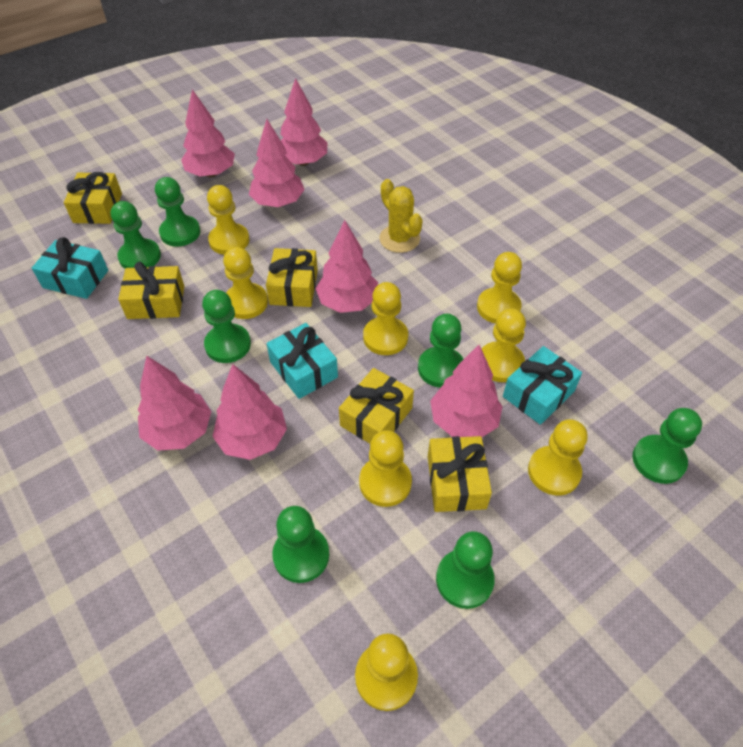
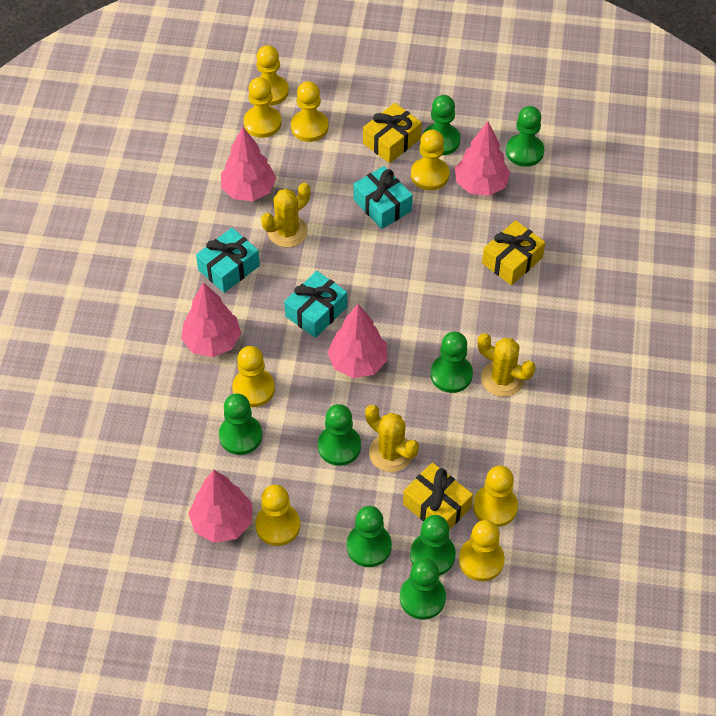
green pawn: [111,201,161,269] [155,177,200,247] [202,290,251,363] [272,506,329,583] [418,314,463,388] [436,531,495,609] [633,408,702,484] = 7 -> [219,393,262,455] [318,404,361,466] [347,506,392,567] [400,558,446,620] [410,515,456,576] [423,95,460,155] [430,332,473,393] [506,106,544,167] = 8
pink tree: [138,356,211,451] [181,89,235,178] [212,364,287,460] [249,119,305,207] [281,78,327,166] [316,220,378,313] [430,345,503,437] = 7 -> [181,282,241,357] [188,470,252,543] [221,127,276,201] [327,304,387,378] [455,121,510,196] = 5
yellow cactus: [379,179,423,253] = 1 -> [261,183,310,247] [365,405,419,472] [477,333,536,397] = 3
yellow gift: [64,172,122,224] [118,262,184,319] [266,248,318,307] [339,368,414,443] [428,436,492,512] = 5 -> [363,103,422,163] [403,463,473,530] [482,220,545,285] = 3

